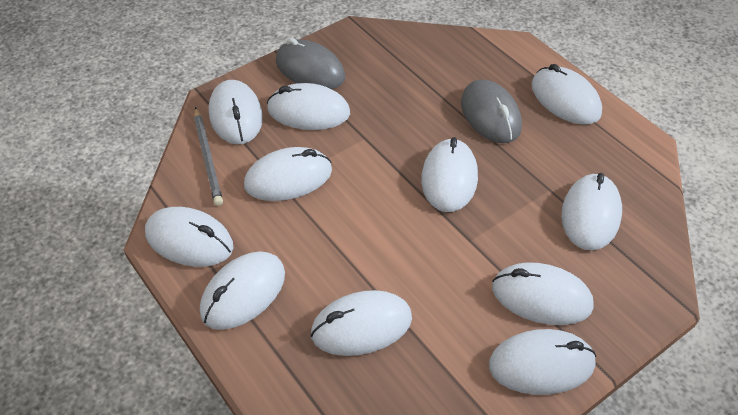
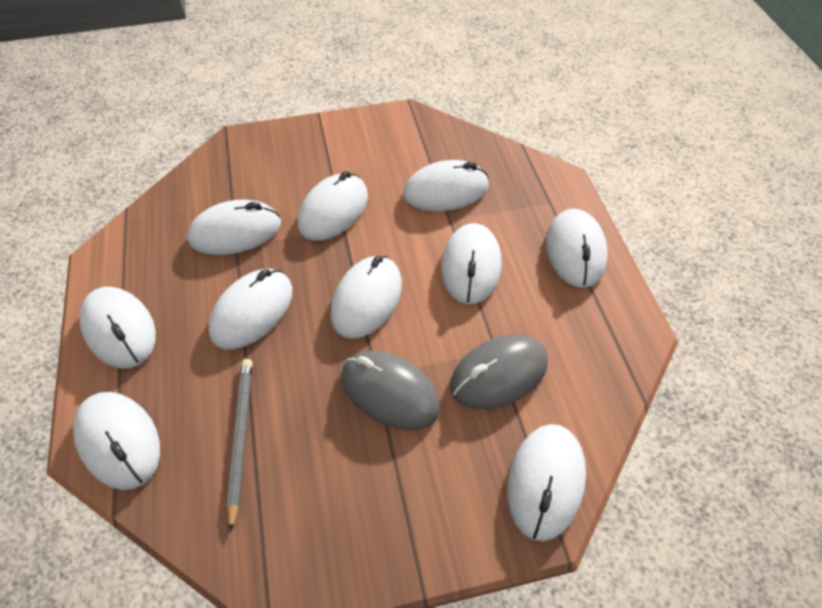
white mouse: [145,207,233,267] [200,251,285,330] [209,80,263,144] [244,147,332,201] [267,83,350,130] [310,290,412,356] [421,137,478,212] [489,329,596,395] [492,262,594,325] [531,64,602,125] [561,173,622,250] = 11 -> [73,392,160,490] [79,287,156,369] [187,200,281,255] [208,269,292,349] [298,171,368,241] [331,256,402,339] [403,160,489,211] [441,223,502,304] [507,424,586,541] [546,208,608,288] = 10

